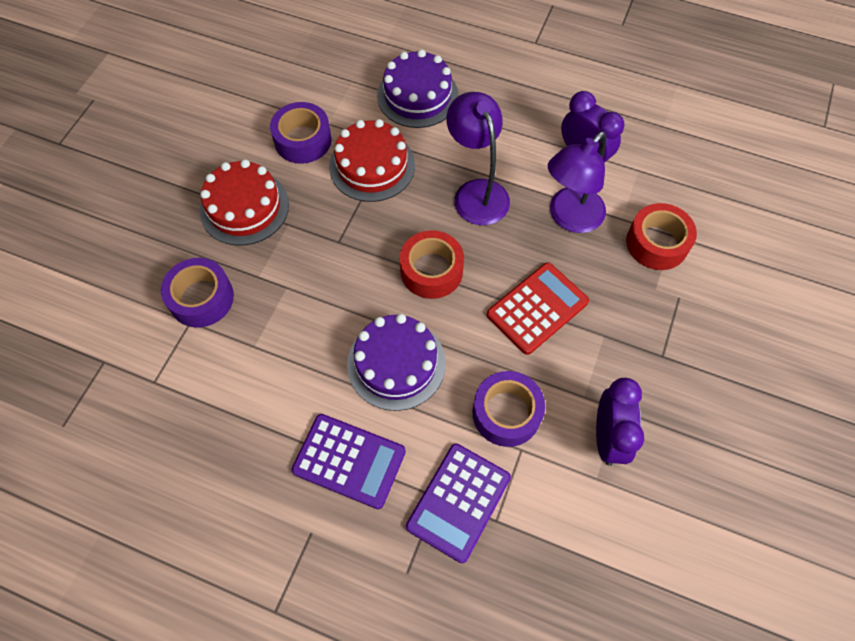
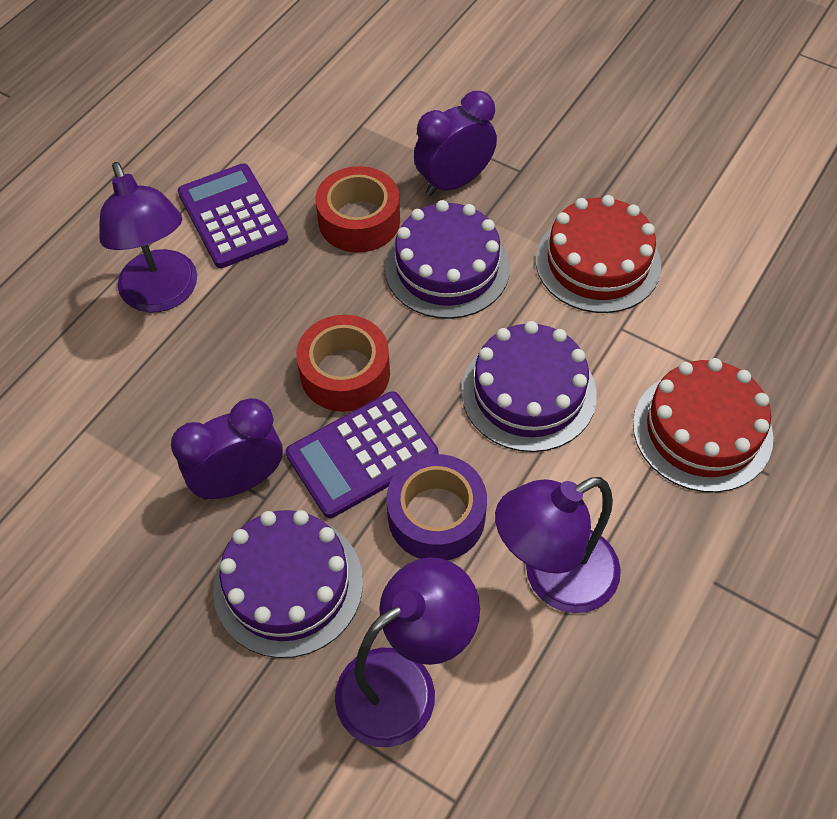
purple cake: [347,314,446,411] [377,49,459,128] = 2 -> [213,510,363,658] [385,200,510,319] [461,321,597,452] = 3
purple lamp: [446,92,510,225] [548,131,606,233] = 2 -> [100,162,197,313] [335,557,480,747] [495,477,621,613] = 3
purple tape: [161,258,234,327] [270,102,332,164] [473,371,545,447] = 3 -> [386,454,487,560] = 1
red calculator: [487,262,589,355] = 1 -> none = 0

